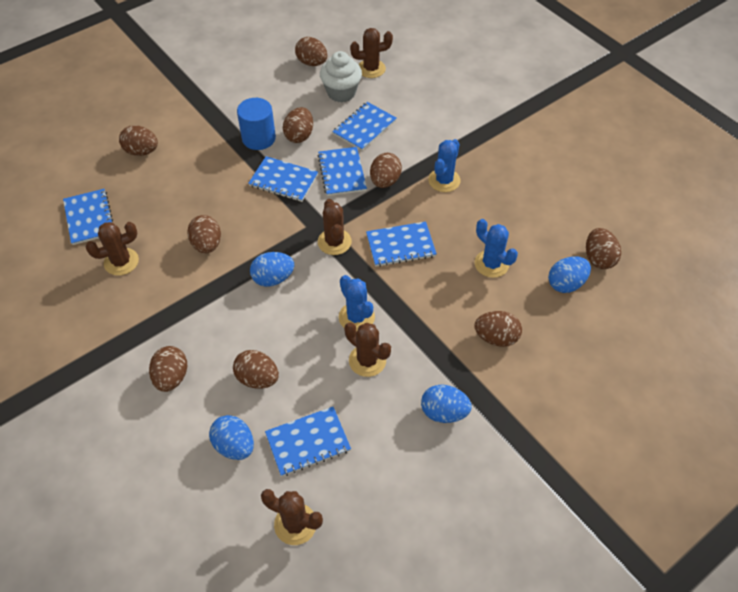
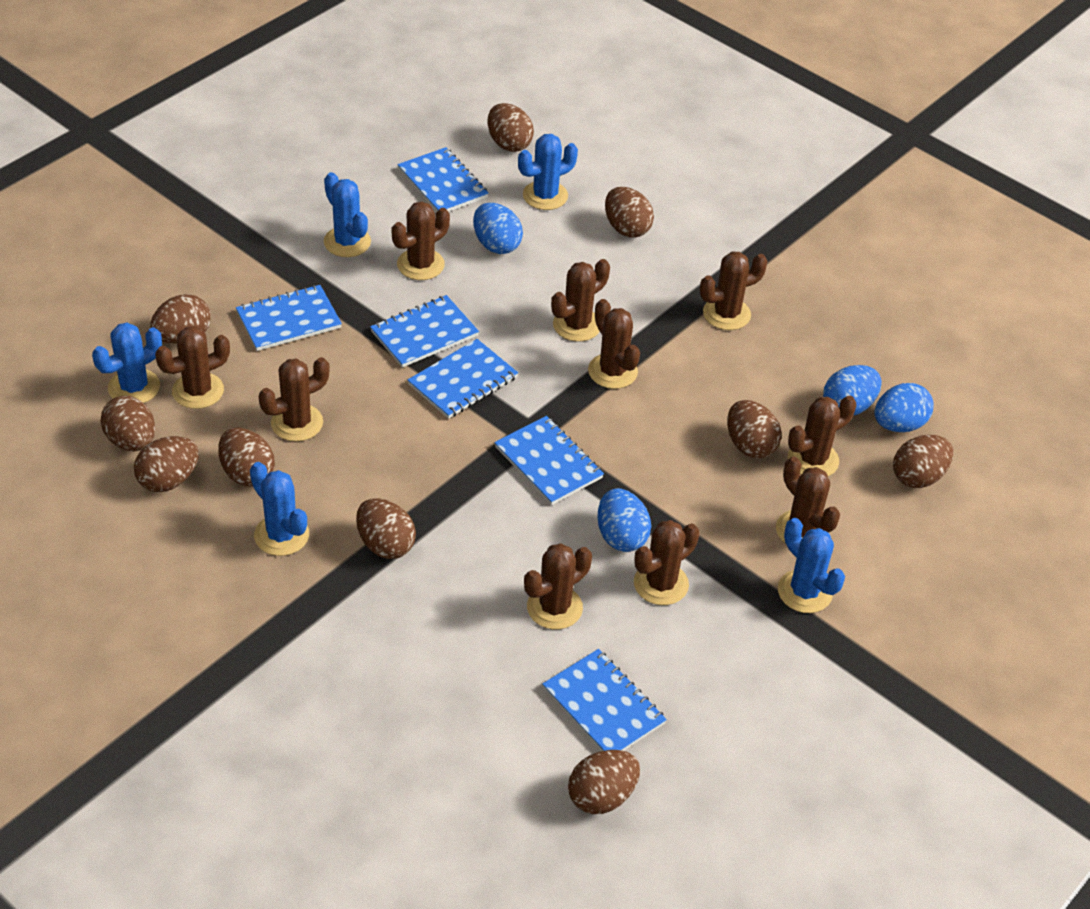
blue cactus: [339,275,375,332] [428,139,460,192] [474,219,518,278] = 3 -> [92,322,162,403] [250,462,309,556] [324,172,371,257] [518,134,578,210] [778,518,845,613] = 5
blue cylinder: [237,98,276,150] = 1 -> none = 0
brown cactus: [85,222,139,276] [261,489,323,545] [318,199,352,255] [344,322,391,377] [350,28,393,78] = 5 -> [155,326,230,409] [259,357,330,441] [391,201,450,280] [524,543,592,629] [551,259,610,342] [588,299,640,389] [634,520,700,605] [700,252,767,330] [776,457,840,544] [788,396,856,476] = 10
brown egg: [119,125,158,156] [149,346,187,392] [187,215,221,253] [233,350,279,389] [283,107,313,143] [295,37,327,66] [370,153,402,188] [475,311,522,347] [586,228,621,269] = 9 -> [100,396,155,451] [134,436,199,492] [150,294,211,344] [218,428,275,487] [356,498,416,559] [488,103,534,152] [568,750,640,814] [605,187,654,238] [727,400,782,458] [893,435,953,488] = 10
white cupcake: [320,51,362,102] = 1 -> none = 0

